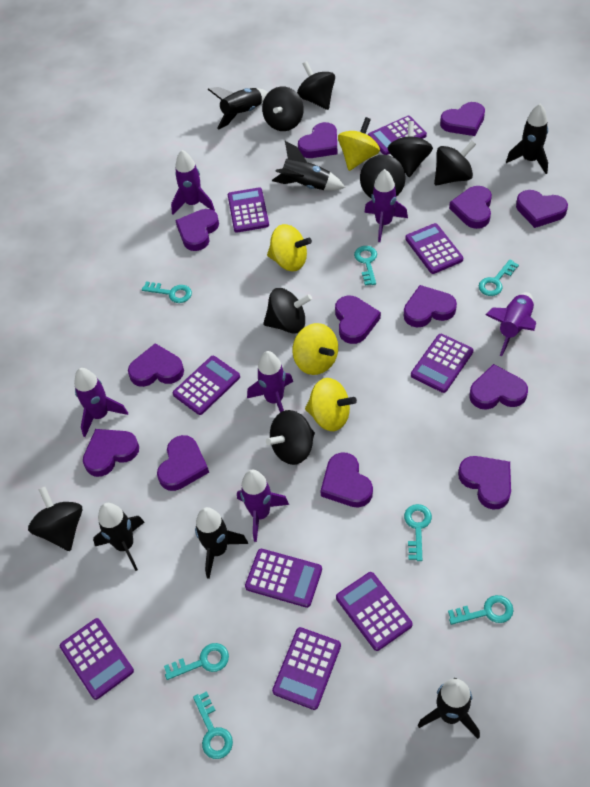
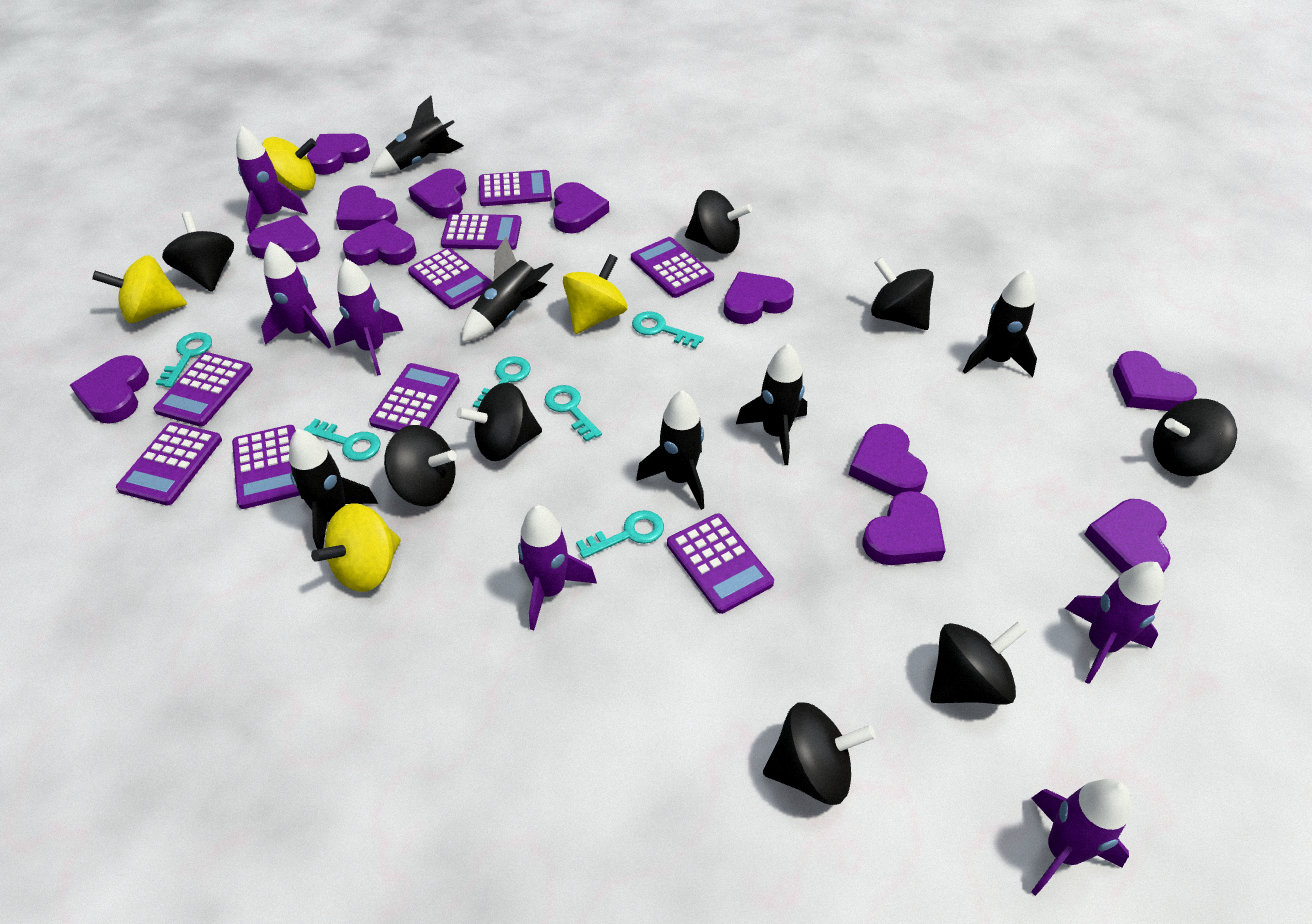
purple heart: [83,429,139,477] [128,343,184,387] [157,435,209,491] [175,209,219,251] [298,122,338,158] [320,452,373,508] [335,296,381,344] [404,285,457,327] [440,102,485,136] [449,186,492,229] [458,456,511,510] [469,364,528,410] [516,190,568,228] = 13 -> [70,355,149,424] [247,215,320,262] [307,134,370,175] [336,185,398,230] [343,219,417,266] [408,169,467,219] [553,182,609,233] [724,272,794,324] [849,424,928,496] [863,491,946,565] [1084,499,1171,573] [1113,351,1197,411] = 12
turquoise key: [142,282,192,303] [164,643,229,680] [193,691,233,759] [354,246,377,285] [404,504,432,561] [448,595,513,625] [479,260,519,296] = 7 -> [156,332,212,388] [304,419,380,461] [473,356,531,408] [545,385,602,442] [576,510,664,559] [632,311,704,349] = 6

